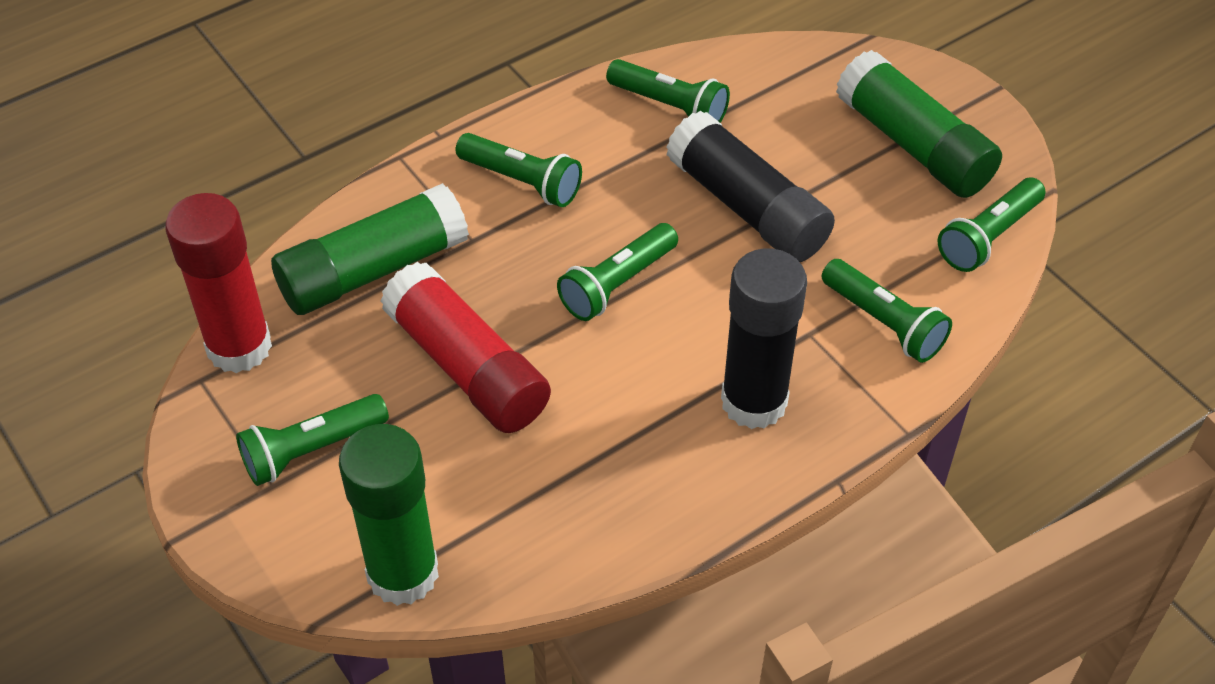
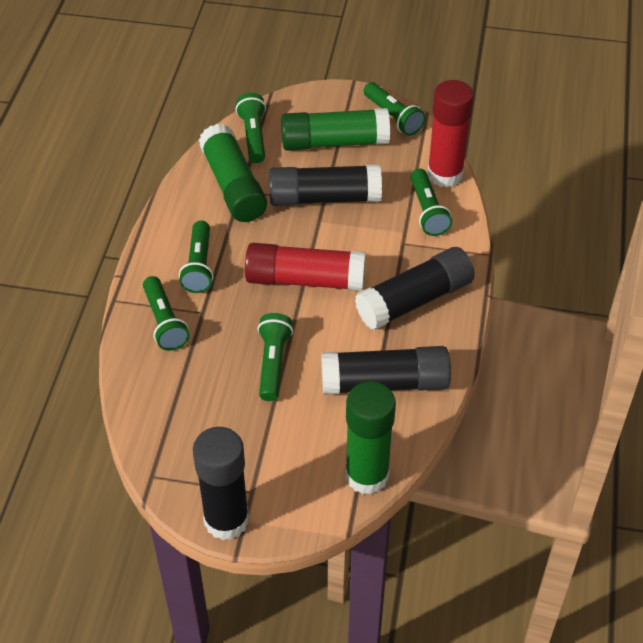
black glue stick: [666,111,835,262] [721,248,807,429] = 2 -> [193,427,249,540] [269,164,382,206] [321,346,451,395] [355,247,475,330] = 4

